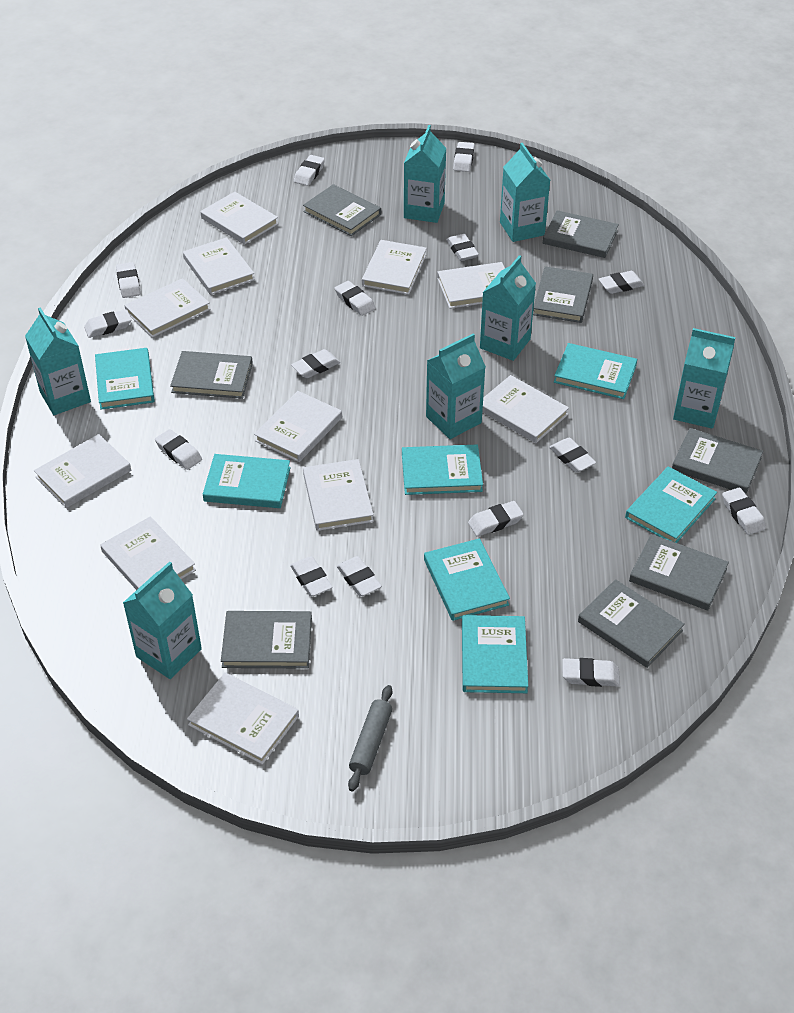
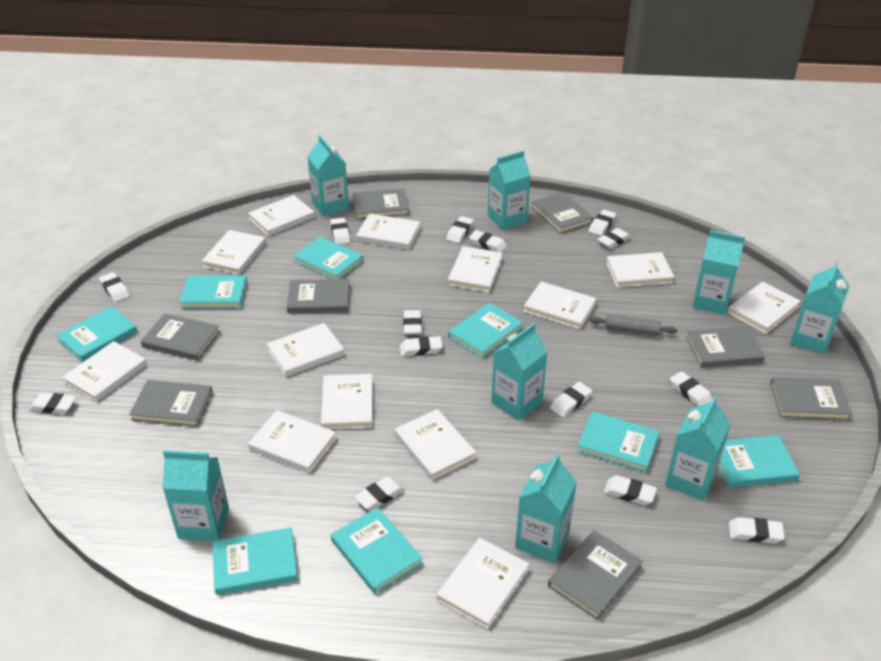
turquoise book: [95,348,154,410] [203,454,291,508] [402,445,483,495] [424,538,510,621] [462,615,528,693] [554,343,637,399] [625,466,717,543] = 7 -> [56,306,138,362] [179,275,247,309] [213,528,298,595] [293,236,363,279] [331,507,423,594] [448,303,523,358] [577,411,660,473] [718,435,800,488] = 8
turquoise carton: [25,307,91,415] [123,561,202,679] [404,125,446,223] [426,334,486,439] [480,255,536,361] [500,143,550,242] [673,328,736,429] = 7 -> [162,450,229,541] [307,135,349,216] [488,151,531,230] [491,323,548,421] [515,453,577,563] [665,396,731,501] [692,230,745,315] [790,261,849,355] = 8
white book: [34,434,131,508] [100,517,196,590] [124,278,210,338] [183,237,255,295] [187,672,299,765] [200,192,279,245] [254,391,342,462] [303,459,374,531] [362,240,427,295] [437,262,505,309] [482,375,569,443] = 11 -> [62,341,147,402] [202,230,266,275] [248,195,315,236] [248,410,336,473] [267,323,345,377] [321,374,373,429] [356,213,420,250] [395,409,476,480] [436,538,529,629] [448,246,503,292] [524,281,596,329] [606,252,675,288] [728,282,801,334] = 13
white eraser: [84,309,132,338] [116,262,141,298] [155,429,202,470] [290,556,333,597] [291,349,340,378] [294,155,325,186] [335,281,376,316] [337,556,382,597] [447,234,479,261] [453,142,475,172] [468,501,524,537] [549,438,596,473] [562,658,620,687] [599,271,644,294] [722,488,766,535] = 15 -> [29,393,76,414] [99,272,130,302] [330,217,350,244] [355,476,405,511] [400,336,443,356] [403,310,422,335] [446,216,474,243] [469,230,507,252] [550,382,592,417] [589,210,616,236] [597,228,631,249] [604,475,657,505] [670,371,713,406] [729,517,785,543] = 14

